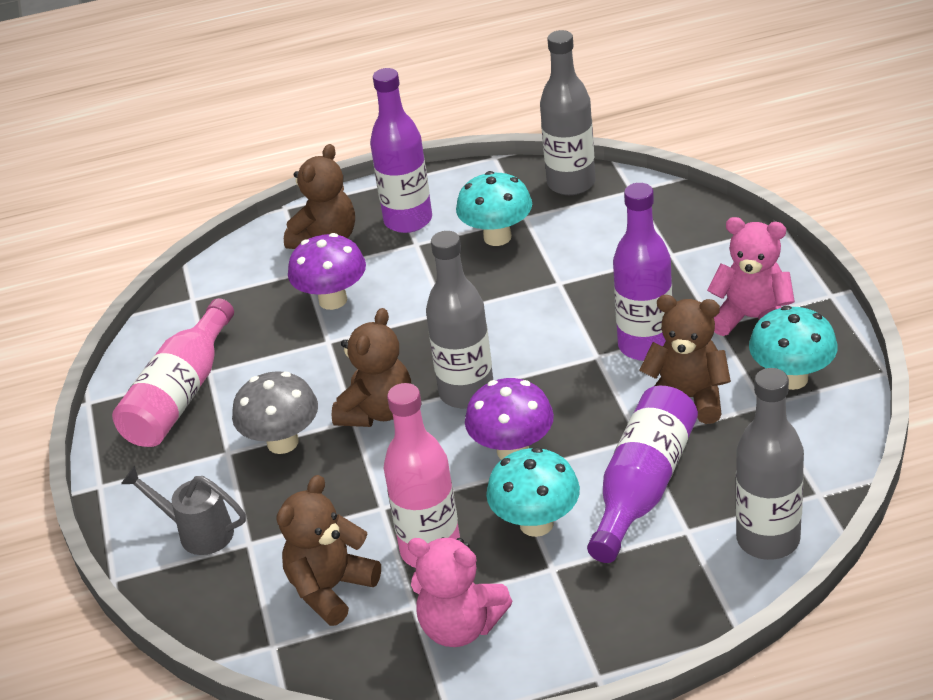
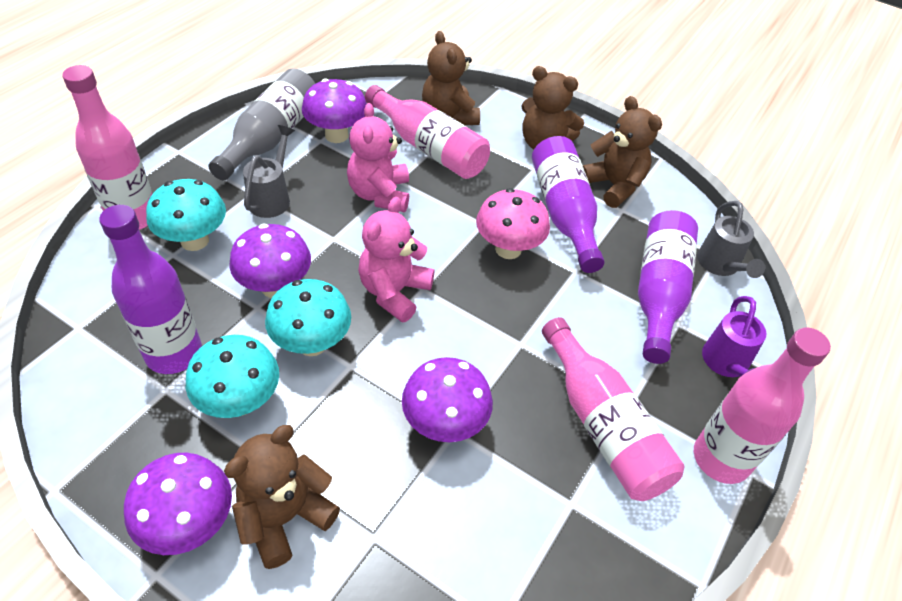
grey bottle: [426,231,493,409] [540,30,595,195] [736,368,804,560] = 3 -> [208,68,315,181] = 1
grey mushroom: [232,371,318,454] = 1 -> none = 0
grey watering can: [121,466,246,555] = 1 -> [243,125,295,218] [697,201,765,278] = 2
pink bottle: [112,298,234,447] [384,383,460,568] = 2 -> [62,65,152,230] [365,85,490,179] [542,317,685,501] [694,327,831,484] = 4
pink mushroom: none = 0 -> [476,188,550,259] = 1
purple mushroom: [288,233,366,310] [465,378,554,460] = 2 -> [124,453,232,555] [229,224,311,298] [302,78,367,143] [402,357,493,442] = 4
purple watering can: none = 0 -> [702,296,766,377] = 1

